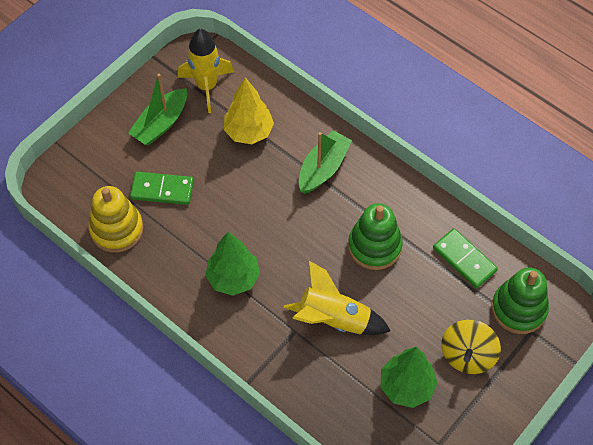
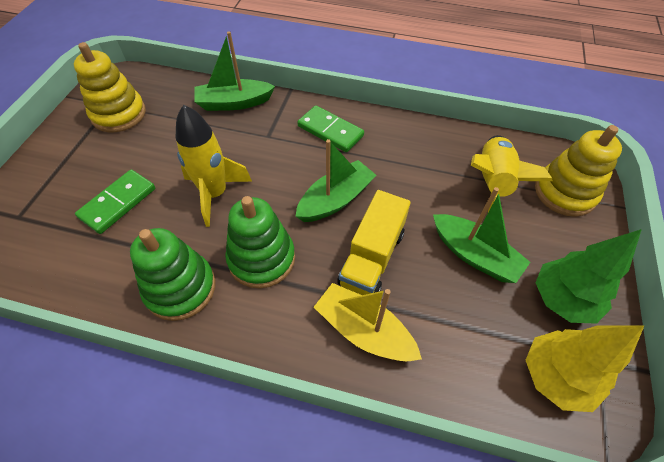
green boat: [128,74,187,146] [299,130,352,194] = 2 -> [194,31,275,111] [296,139,376,222] [433,187,530,283] = 3
green tree: [205,232,260,296] [380,347,437,408] = 2 -> [536,229,642,324] = 1
yellow boat: none = 0 -> [314,283,422,361] = 1
yellow spinning top: [441,320,501,374] = 1 -> none = 0
yellow stacking toy: [89,186,143,253] = 1 -> [74,42,146,132] [535,125,622,217] = 2
yellow truck: none = 0 -> [337,190,411,295] = 1

